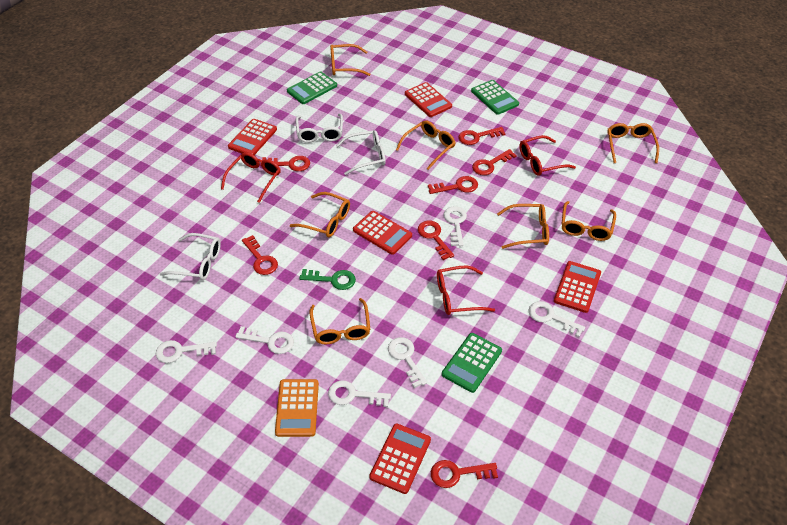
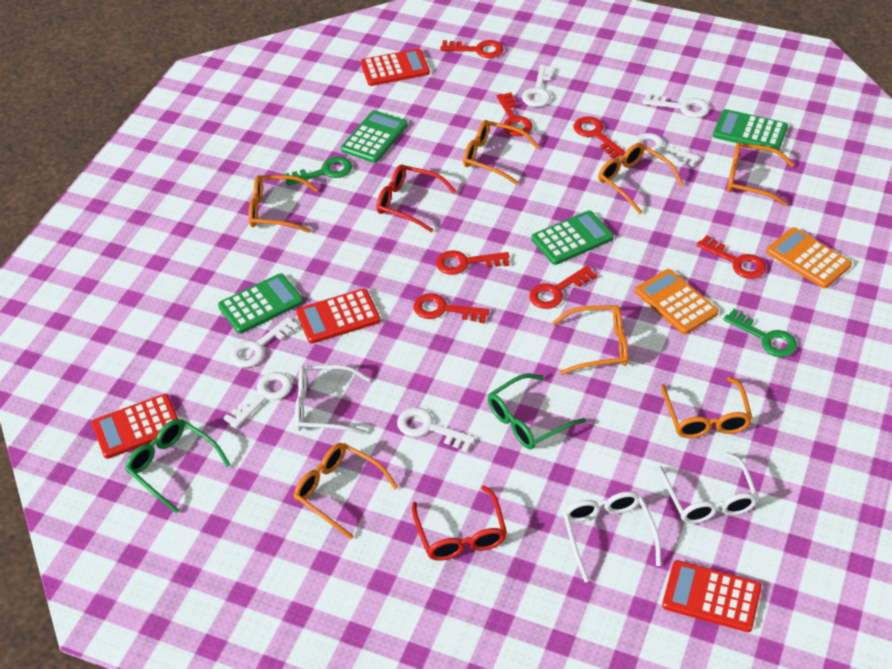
green calculator: [287,72,337,104] [442,333,502,393] [471,80,519,115] = 3 -> [218,273,303,334] [341,110,408,163] [531,210,614,265] [713,109,788,150] = 4
green glasses: none = 0 -> [125,419,231,514] [488,373,586,449] = 2
green key: [299,269,356,290] = 1 -> [284,157,352,186] [723,309,797,357] = 2
orange calculator: [275,379,319,437] = 1 -> [635,269,719,335] [766,227,852,288] = 2
red calculator: [228,119,277,155] [353,211,412,255] [369,423,431,494] [405,82,452,117] [554,261,601,313] = 5 -> [91,394,178,459] [296,288,380,344] [361,49,430,86] [662,560,762,632] = 4
red glasses: [221,152,281,203] [437,265,495,315] [519,135,576,176] = 3 -> [377,165,457,232] [412,486,507,561] = 2

